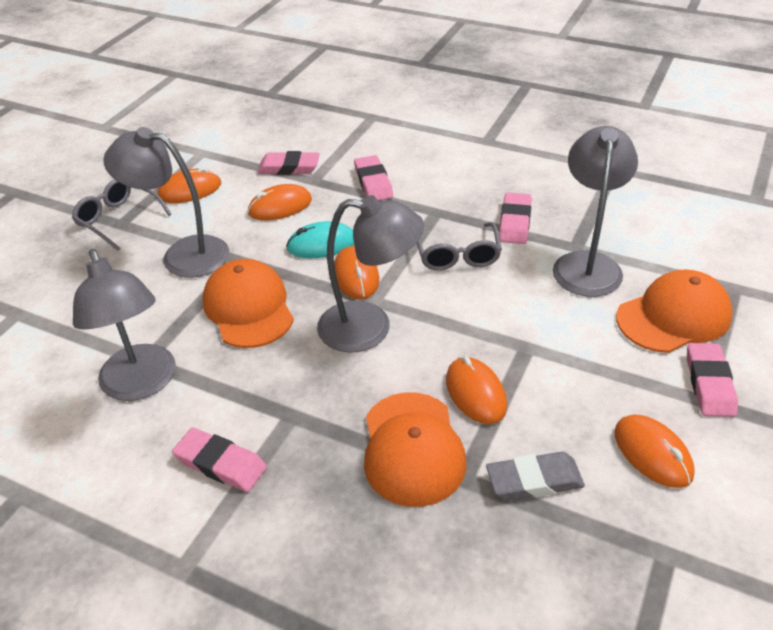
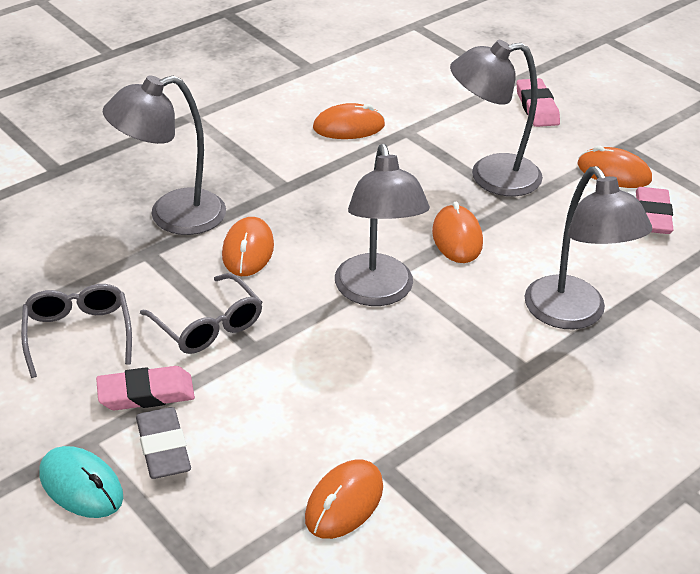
orange cap: [202,259,294,348] [364,392,467,507] [616,269,733,353] = 3 -> none = 0
pink eraser: [172,428,267,492] [257,151,320,175] [354,155,393,201] [499,192,532,244] [687,343,738,417] = 5 -> [96,366,195,410] [516,78,560,127] [636,187,673,234] = 3

